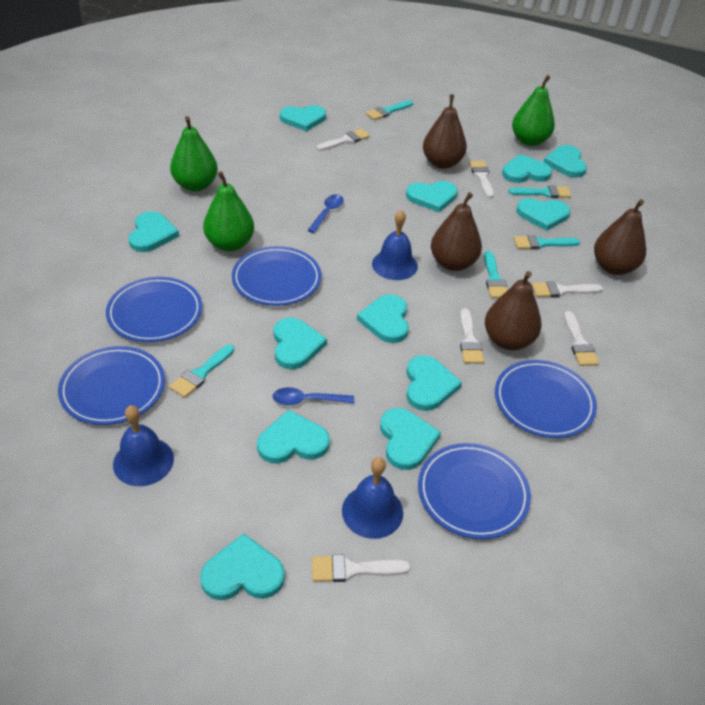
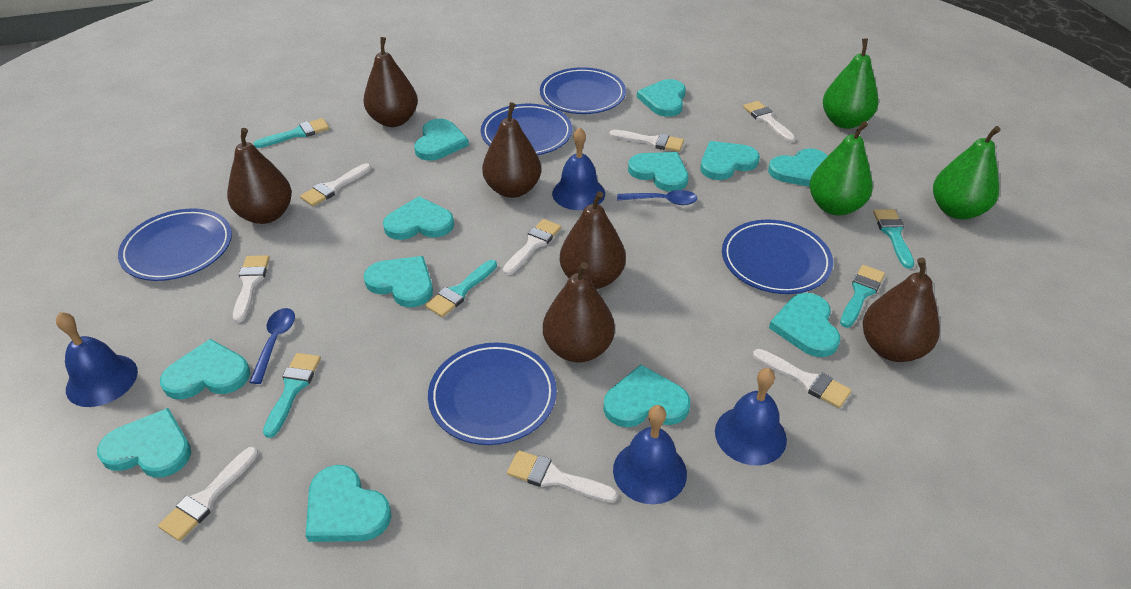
blue bell: [113,405,174,486] [342,457,403,539] [372,210,418,280] = 3 -> [56,312,138,407] [552,127,605,210] [613,405,687,504] [715,368,787,466] = 4
brown pear: [423,94,467,169] [431,192,482,271] [485,271,542,350] [594,199,646,275] = 4 -> [227,128,292,224] [363,37,418,127] [482,102,541,198] [543,262,615,362] [560,191,626,289] [863,258,940,362] = 6
white brush: [312,555,411,582] [317,129,370,151] [460,309,484,364] [469,161,494,198] [532,281,603,297] [564,311,599,366] = 6 -> [158,447,258,541] [233,255,270,322] [300,163,371,206] [503,219,561,275] [507,450,618,502] [609,130,684,152] [743,101,795,143] [753,349,852,408] = 8

